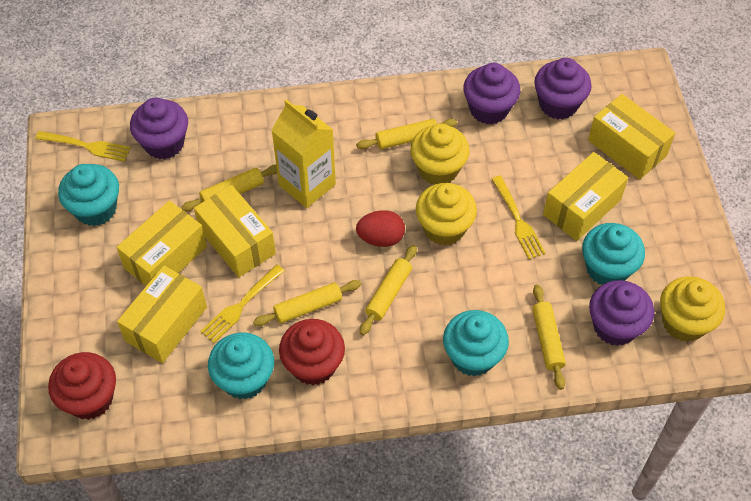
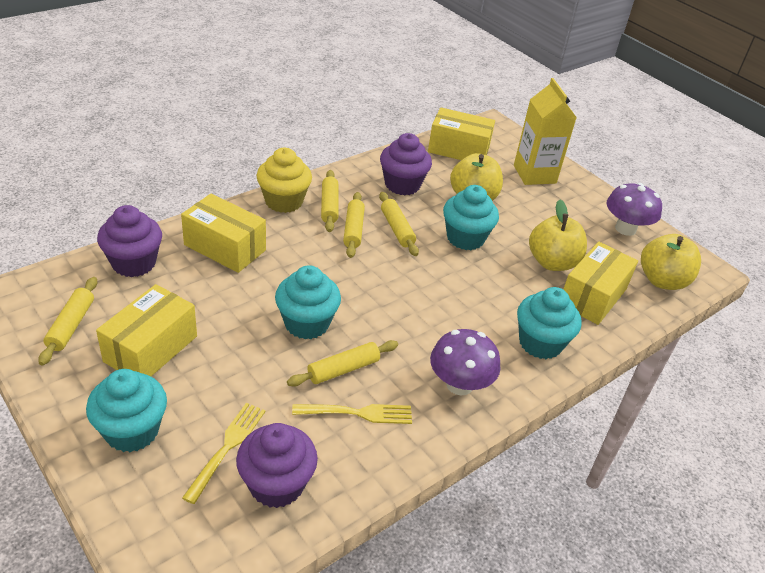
purple cupcake: [130,97,188,160] [463,63,520,124] [534,58,592,119] [589,280,654,346] = 4 -> [97,205,162,277] [236,423,318,508] [380,133,432,195] = 3
purple mushroom: none = 0 -> [430,329,500,396] [606,183,662,236] = 2
red cupcake: [48,352,116,420] [279,319,345,385] = 2 -> none = 0
red egg: [356,210,405,247] = 1 -> none = 0
yellow apple: none = 0 -> [450,153,503,201] [529,200,587,271] [641,234,701,290] = 3
yellow box: [116,201,207,286] [117,266,207,363] [194,185,276,277] [543,152,628,241] [588,94,675,180] = 5 -> [96,284,197,376] [181,194,266,273] [428,107,495,160] [563,242,638,325] = 4
yellow cupcake: [410,123,470,185] [416,183,477,246] [660,276,725,342] = 3 -> [257,148,312,213] = 1
yellow fork: [35,131,131,162] [200,264,285,343] [492,175,546,259] = 3 -> [182,403,265,504] [292,404,412,424] = 2

